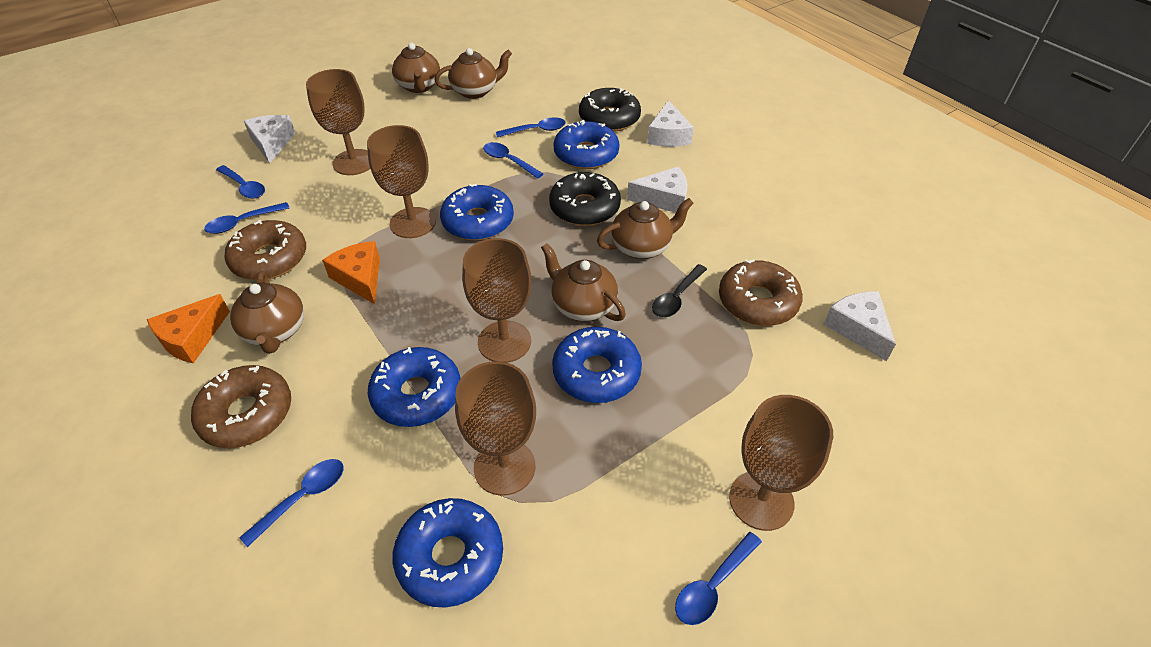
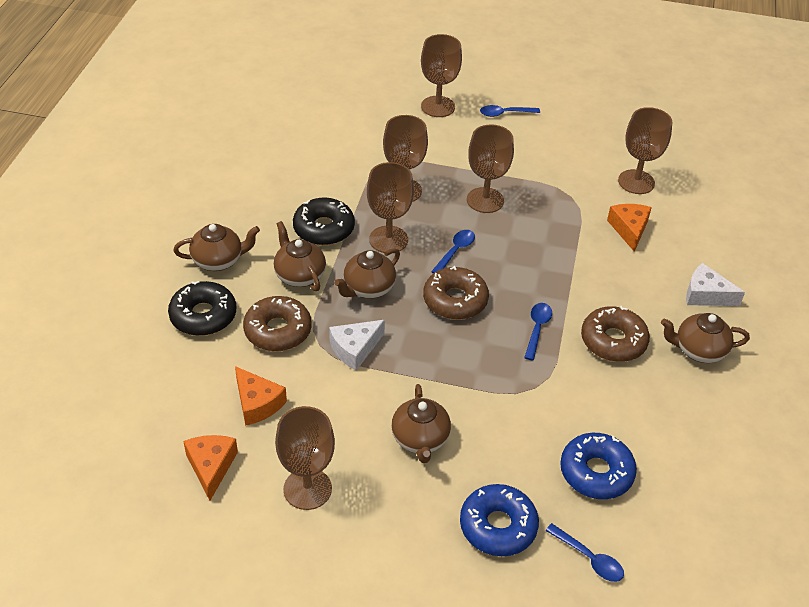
black spoon: [652,264,707,317] = 1 -> none = 0
blue donut: [368,347,461,427] [393,498,503,608] [440,184,514,241] [552,327,642,403] [553,120,620,169] = 5 -> [460,484,539,556] [560,433,637,499] = 2
blue spoon: [204,202,289,234] [216,165,265,199] [239,459,344,547] [483,142,543,179] [496,117,566,137] [675,532,762,625] = 6 -> [431,230,475,273] [480,105,540,117] [524,303,552,360] [545,523,624,582] = 4
brown goblet: [306,69,370,175] [367,125,436,238] [455,361,536,496] [462,238,531,363] [729,395,833,531] = 5 -> [275,406,335,510] [367,162,414,253] [383,115,428,202] [421,34,462,117] [467,124,514,213] [618,107,672,194] = 6
orange cheese: [147,294,230,363] [322,241,380,304] = 2 -> [183,435,238,501] [235,366,287,426] [607,204,652,252] = 3
white cheese: [244,115,295,163] [627,166,687,213] [647,100,694,147] [823,291,896,361] = 4 -> [329,320,385,370] [686,263,745,306] = 2

